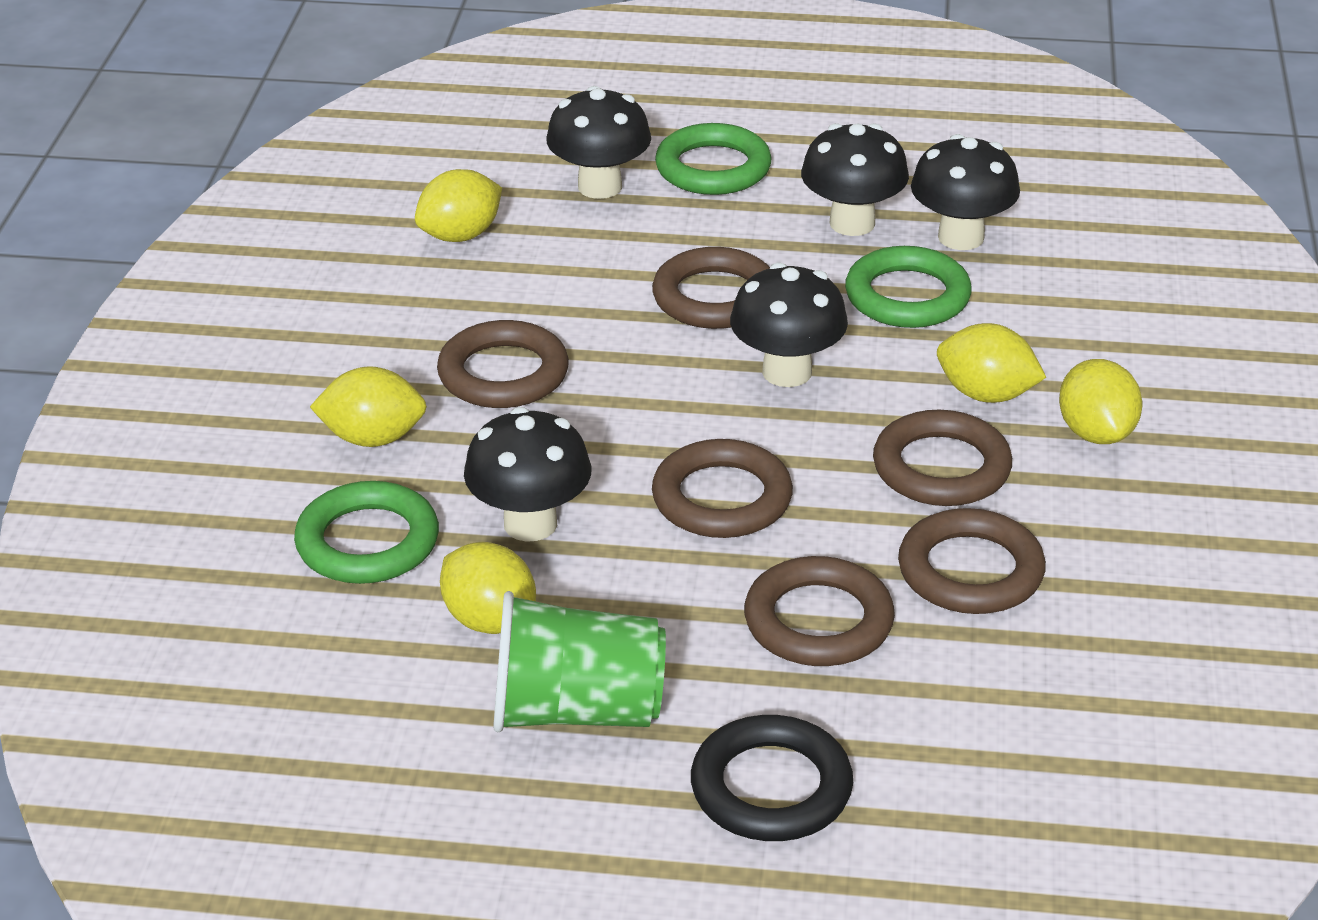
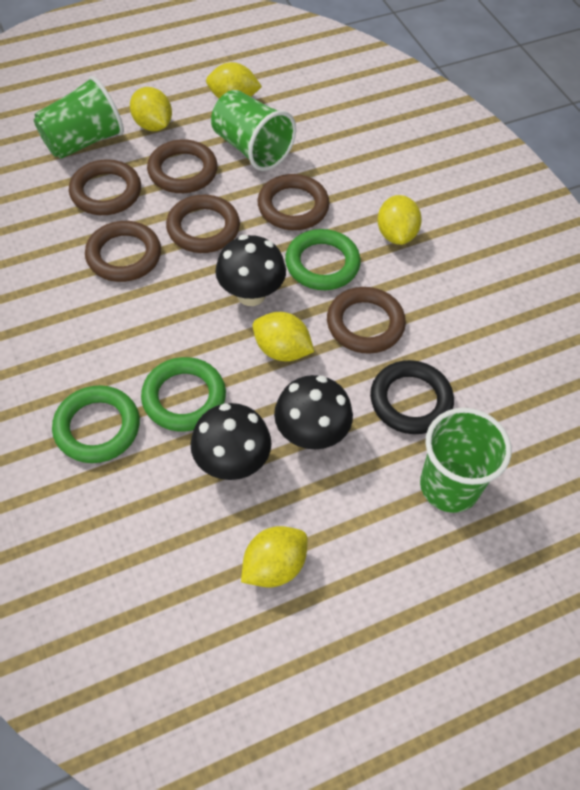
black mushroom: [464,407,592,542] [546,86,651,199] [730,262,848,387] [801,123,909,236] [911,134,1020,250] = 5 -> [191,403,272,480] [215,235,286,306] [274,375,353,449] = 3
green cup: [493,591,666,732] = 1 -> [34,76,124,159] [211,90,296,171] [420,408,511,513] = 3

